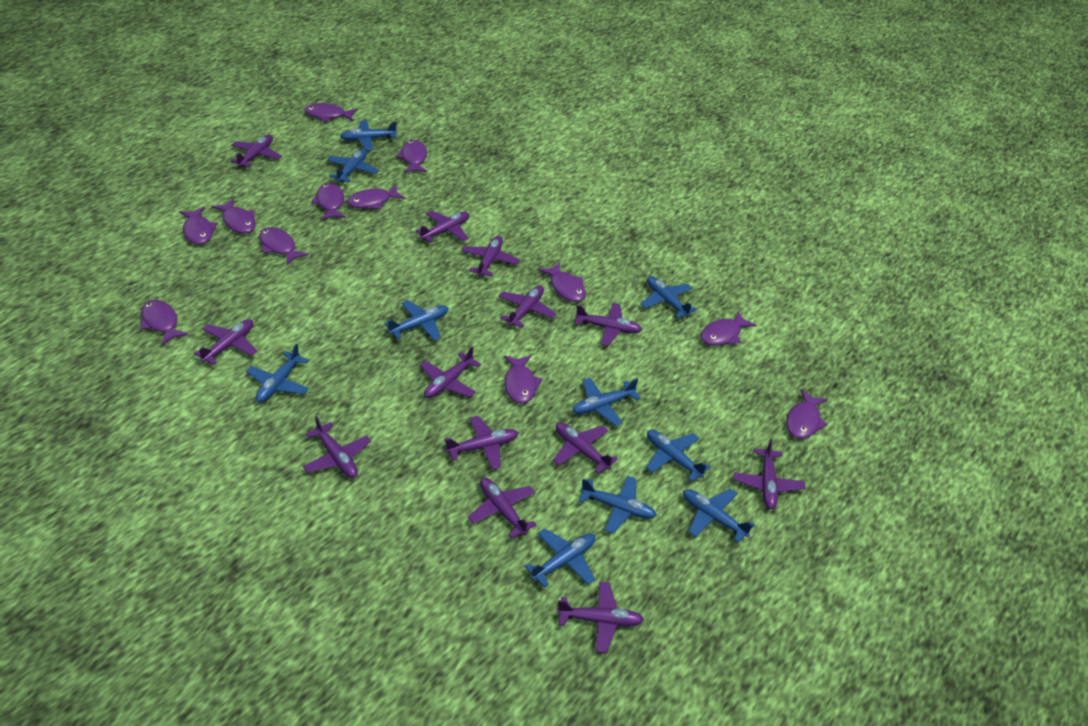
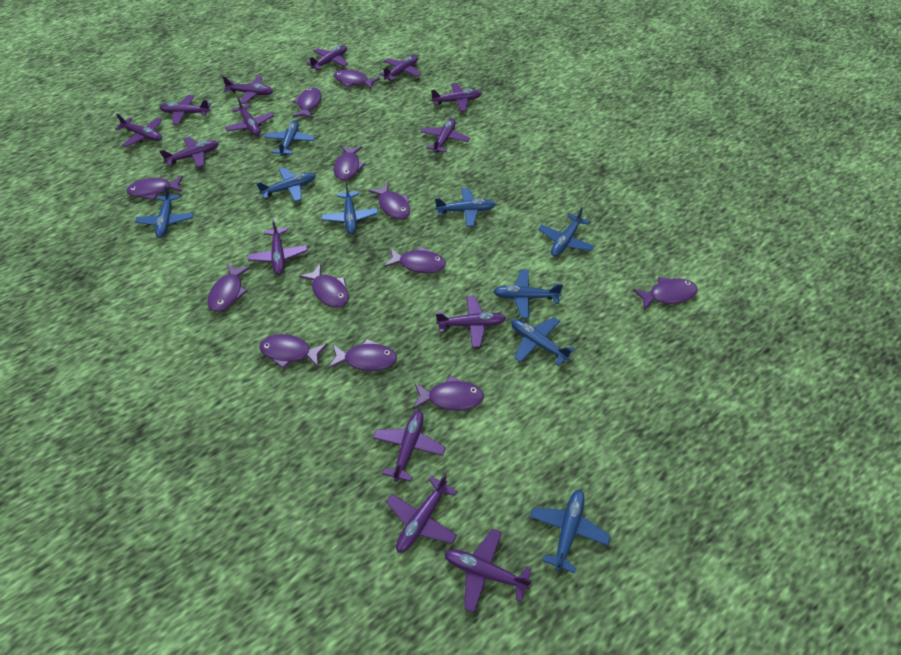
blue plane: [246,344,309,403] [327,149,379,182] [340,120,397,150] [385,300,448,340] [524,529,595,587] [572,378,640,426] [579,476,657,533] [641,276,697,318] [646,430,711,482] [683,489,755,543] = 10 -> [135,185,194,238] [256,167,316,202] [264,120,315,156] [322,182,378,234] [435,188,496,227] [493,270,563,319] [511,317,575,366] [530,490,610,573] [538,207,594,257] = 9
purple plane: [194,319,257,365] [230,135,282,167] [303,416,371,478] [416,210,469,243] [420,346,481,398] [444,416,518,470] [462,236,520,277] [468,478,537,538] [498,285,556,328] [553,422,618,474] [557,581,644,653] [575,303,642,346] [734,439,805,509] = 13 -> [115,114,162,147] [159,95,211,125] [159,137,219,168] [222,76,273,104] [225,97,274,136] [248,219,308,275] [307,45,348,70] [373,410,446,482] [379,55,421,81] [386,474,457,553] [420,118,470,153] [431,83,482,112] [436,296,506,348] [444,529,532,612] = 14

